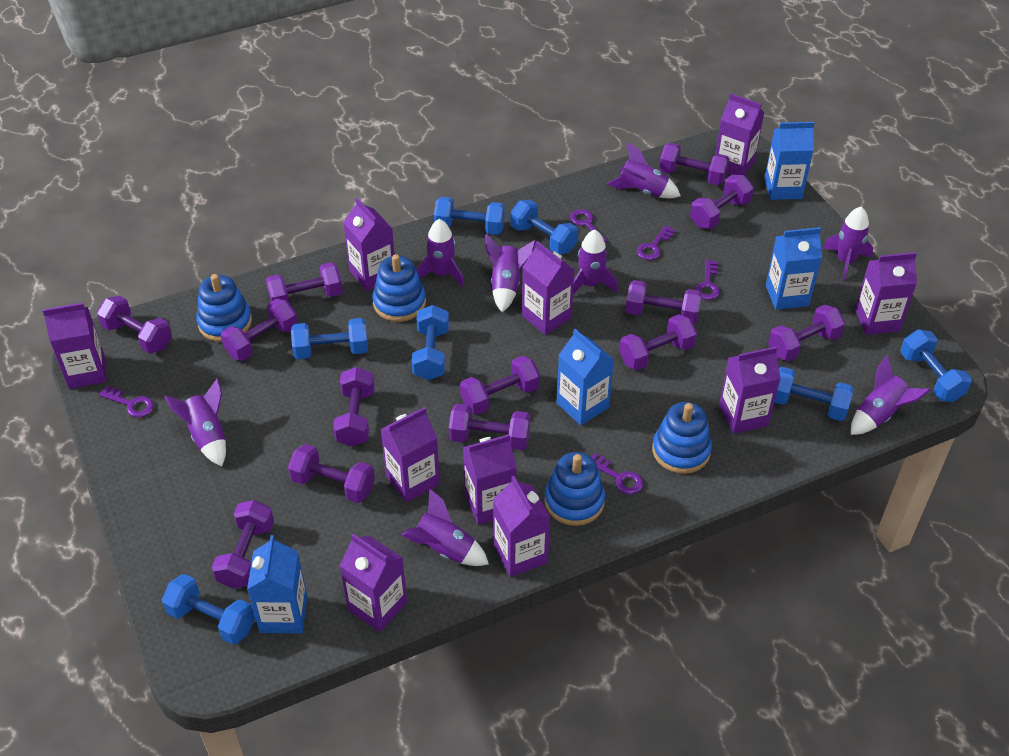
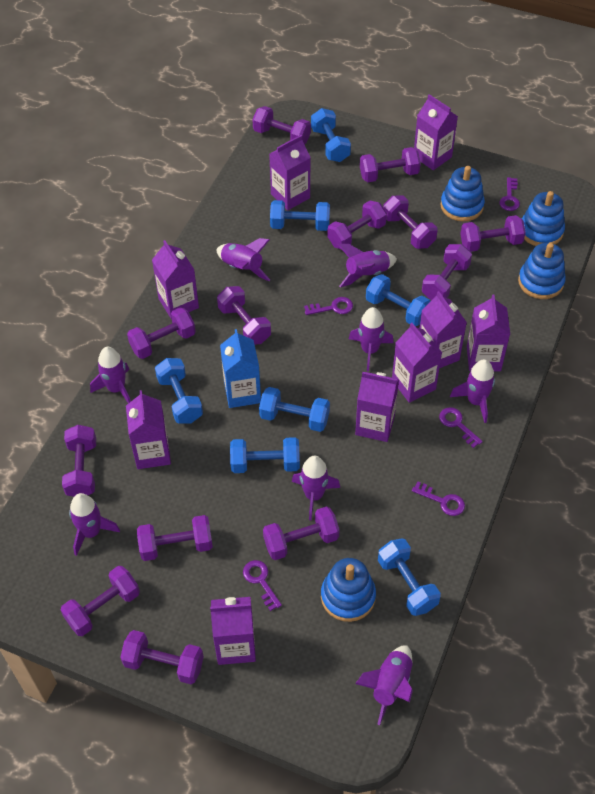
blue carton: [247,535,307,634] [556,329,614,425] [764,122,815,200] [766,227,822,310] = 4 -> [220,329,261,408] = 1
purple carton: [43,303,106,389] [339,534,407,632] [343,198,394,291] [380,407,440,502] [463,434,517,525] [493,476,550,577] [522,241,574,335] [715,93,764,175] [719,347,781,434] [855,252,917,335] = 10 -> [126,390,171,469] [152,240,199,319] [210,597,256,665] [269,135,311,210] [355,372,399,442] [392,323,442,403] [414,94,458,170] [420,291,467,368] [467,294,510,371] = 9

